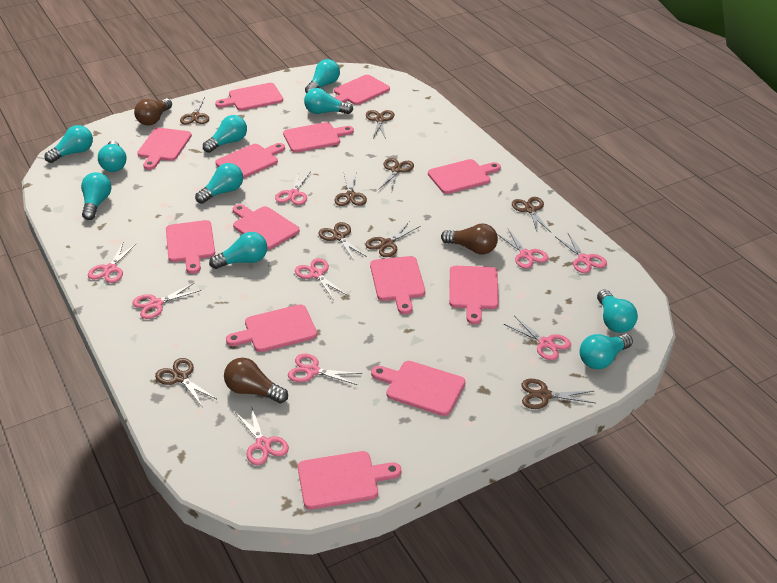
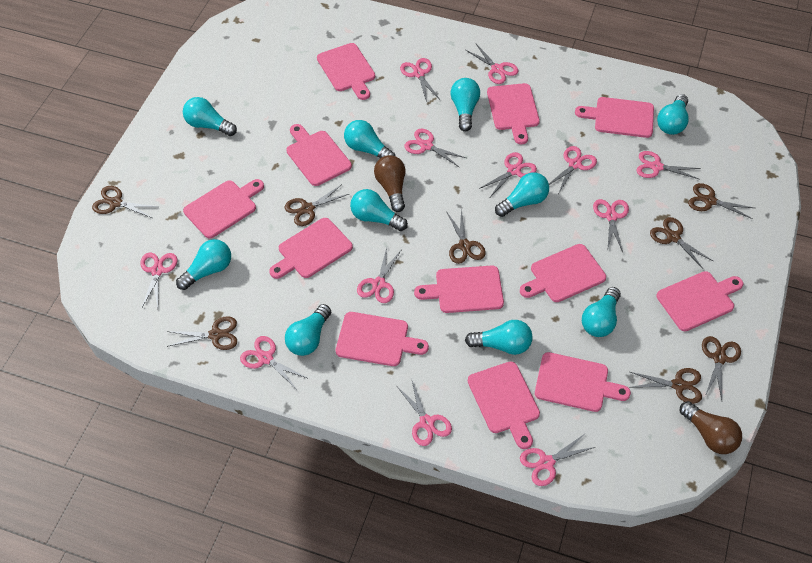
brown light bulb: [134,98,172,126] [224,358,288,403] [441,223,498,254] = 3 -> [374,155,406,212] [680,401,742,454] = 2
brown scissors: [155,358,217,408] [180,97,209,124] [318,222,367,260] [334,172,367,206] [365,222,420,257] [366,110,394,139] [379,158,414,190] [512,197,552,233] [522,379,595,409] = 9 -> [92,186,158,218] [167,316,237,350] [285,185,349,226] [446,209,486,264] [629,368,702,404] [650,217,713,269] [688,183,754,219] [702,336,741,400] = 8
pink cutting board: [137,128,192,170] [166,220,215,274] [215,83,283,111] [215,143,285,178] [226,304,317,352] [232,204,300,250] [283,122,354,153] [298,451,401,510] [334,75,390,105] [370,256,425,314] [371,361,465,416] [428,159,501,194] [449,266,499,324] = 13 -> [183,179,264,238] [269,218,353,279] [286,124,352,186] [317,43,375,100] [336,312,429,366] [414,265,504,313] [468,362,540,449] [487,83,540,144] [520,244,606,302] [535,352,631,412] [575,97,654,138] [657,271,743,331] = 12
pink scissors: [88,241,137,283] [132,282,201,319] [235,406,289,465] [275,171,311,205] [288,354,362,385] [295,258,347,299] [497,229,548,269] [504,316,571,360] [556,232,607,273] = 9 -> [140,253,178,309] [240,336,307,389] [357,247,402,303] [398,378,452,446] [400,58,439,102] [404,129,466,167] [466,44,519,84] [479,152,537,197] [520,433,595,486] [549,146,597,193] [593,199,629,252] [637,151,701,179] = 12

